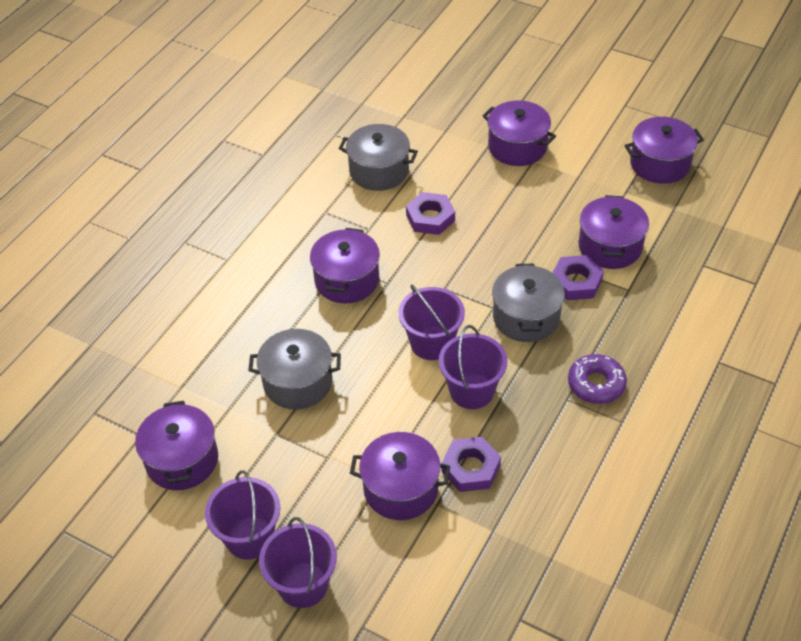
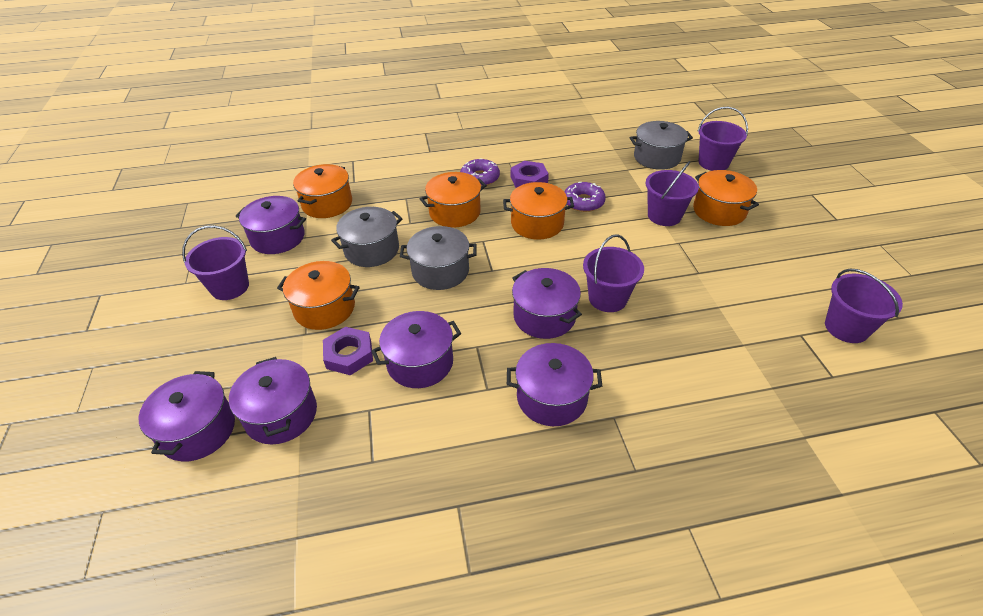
orange pot: none = 0 -> [277,261,360,330] [293,164,352,218] [420,172,487,227] [503,182,574,240] [693,170,759,226] = 5
purple bucket: [205,470,280,559] [259,517,337,608] [398,284,465,360] [439,325,507,409] = 4 -> [182,225,249,300] [583,234,644,312] [645,161,699,226] [698,107,748,171] [825,269,903,343] = 5
purple donut: [568,354,627,404] = 1 -> [460,158,500,187] [565,182,606,212] = 2
purple nut: [406,192,455,235] [442,437,501,492] [553,255,604,300] = 3 -> [323,327,373,375] [511,161,549,188] = 2

